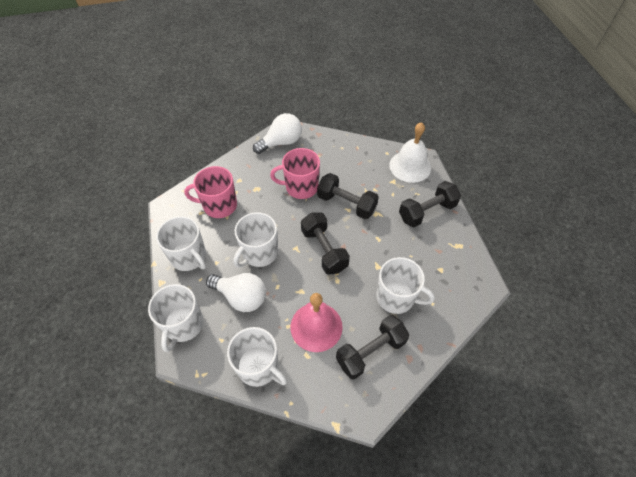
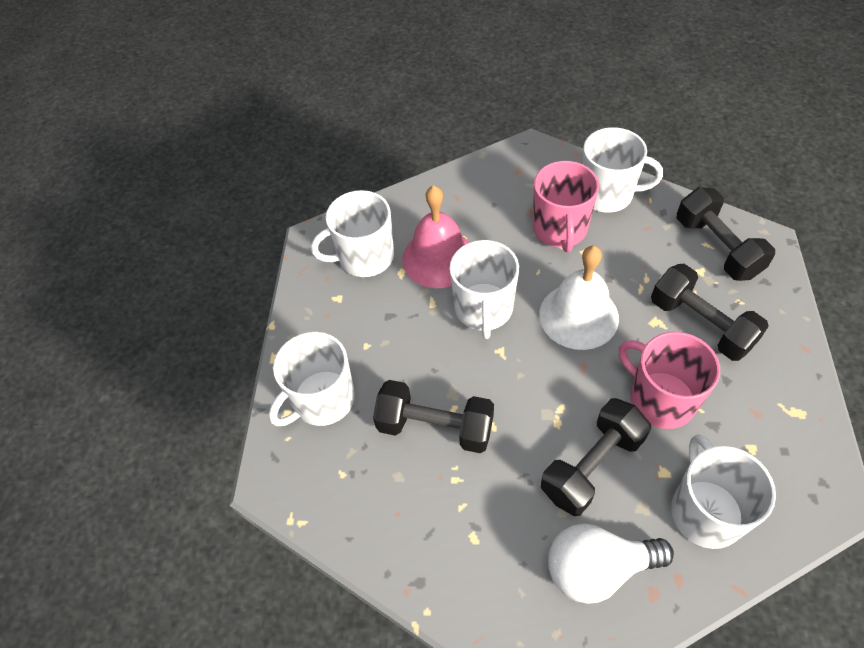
white light bulb: [206,273,266,312] [253,113,302,154] = 2 -> [548,524,674,604] = 1

